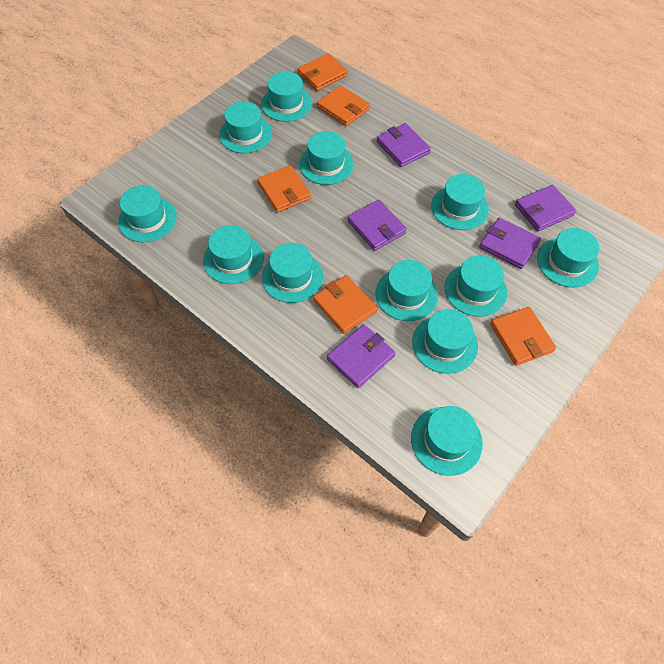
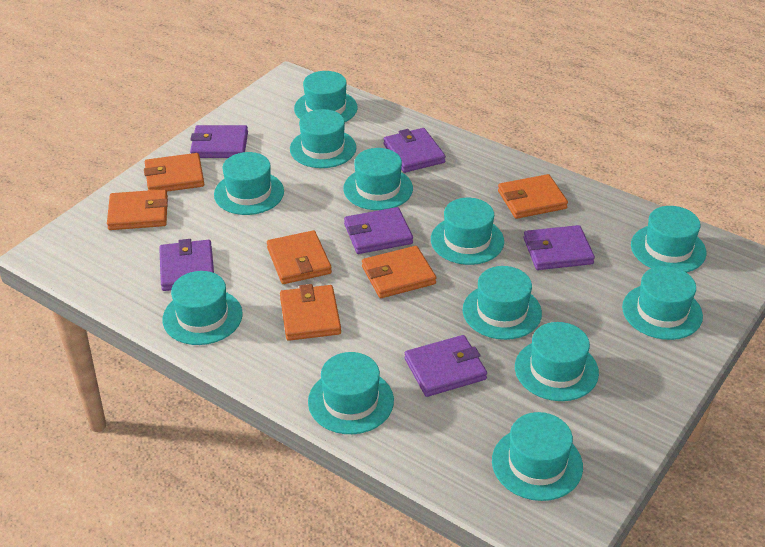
orange wallet: [257,165,311,213] [297,53,348,91] [313,275,377,334] [317,85,370,126] [490,307,556,366] = 5 -> [107,189,168,230] [144,153,204,192] [267,230,332,284] [280,284,341,341] [362,246,436,298] [498,174,568,219] = 6
purple wallet: [327,324,395,388] [348,200,407,251] [377,123,431,167] [479,218,541,269] [515,185,577,231] = 5 -> [159,239,214,291] [190,125,248,158] [344,207,413,254] [383,128,446,173] [405,335,487,397] [524,225,595,270] = 6

